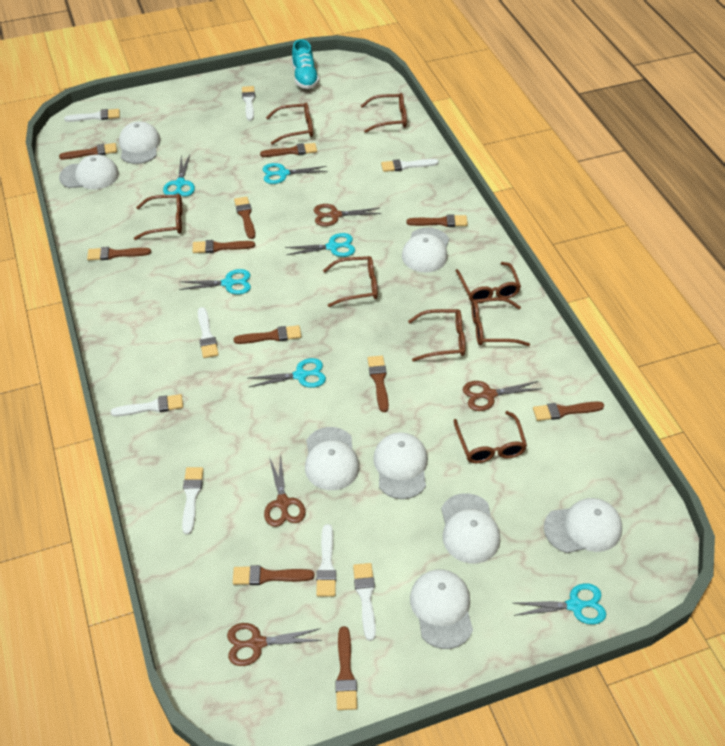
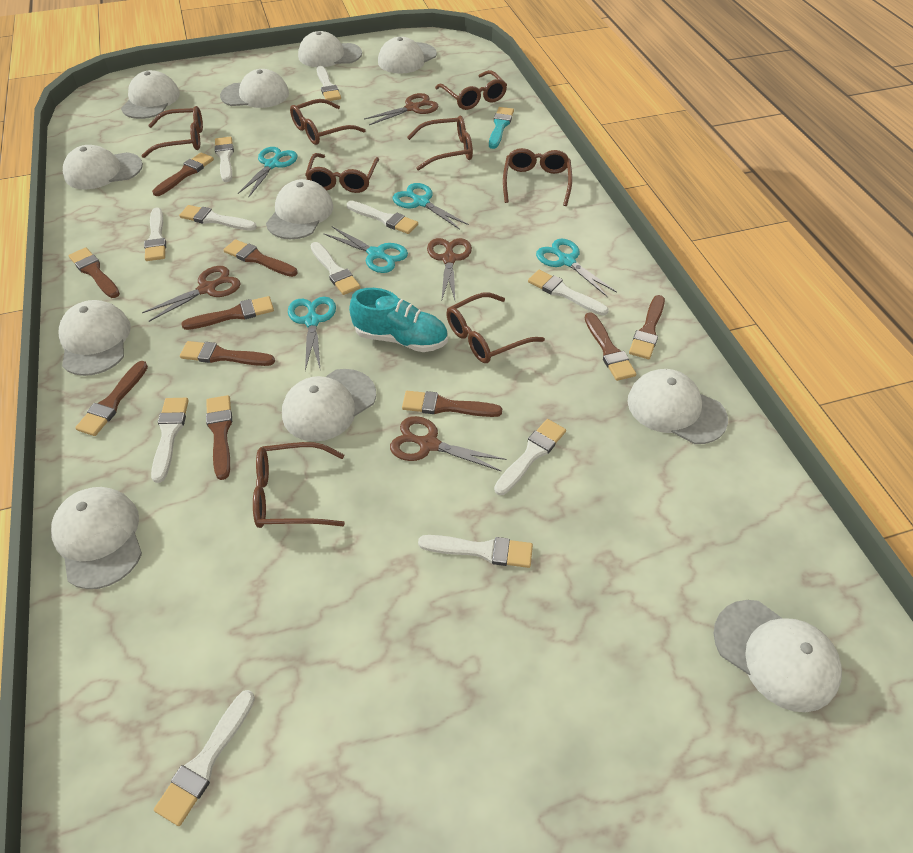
brown brush: [59,143,117,159] [87,247,151,260] [193,240,255,253] [233,325,301,344] [233,565,314,585] [234,196,255,239] [260,143,317,157] [335,626,357,710] [367,356,389,412] [406,214,468,227] [533,401,604,421] = 11 -> [69,247,120,298] [75,361,148,436] [152,153,214,196] [180,341,275,366] [181,296,274,330] [206,395,232,480] [223,239,298,277] [402,391,502,417] [585,312,636,381] [629,295,665,359] = 10
turquoise brush: none = 0 -> [489,107,514,149] = 1
turquoise scissors: [163,155,195,196] [179,269,251,295] [249,358,326,388] [263,163,327,184] [285,233,355,257] [514,583,606,625] = 6 -> [238,147,298,197] [288,297,336,371] [323,226,408,273] [393,183,469,230] [536,239,617,297] = 5
white brush: [64,109,120,122] [111,394,183,417] [182,467,203,535] [198,307,219,358] [242,86,255,121] [316,524,336,596] [353,563,376,641] [381,159,439,172] = 8 -> [144,208,166,261] [151,398,189,483] [154,690,255,826] [179,205,257,231] [215,137,234,182] [310,242,361,295] [317,66,341,101] [347,201,418,234] [418,535,533,568] [494,419,566,495] [528,270,609,316] = 11
white cap: [59,154,119,189] [119,121,161,164] [305,427,360,490] [373,432,428,499] [402,228,449,273] [410,569,473,649] [441,493,501,563] [544,498,622,553] = 8 -> [51,487,142,589] [58,300,131,376] [63,145,143,189] [121,70,180,119] [220,69,289,108] [266,179,333,239] [282,369,376,441] [298,31,362,67] [378,37,437,74] [628,369,728,444] [714,600,842,712] = 11

